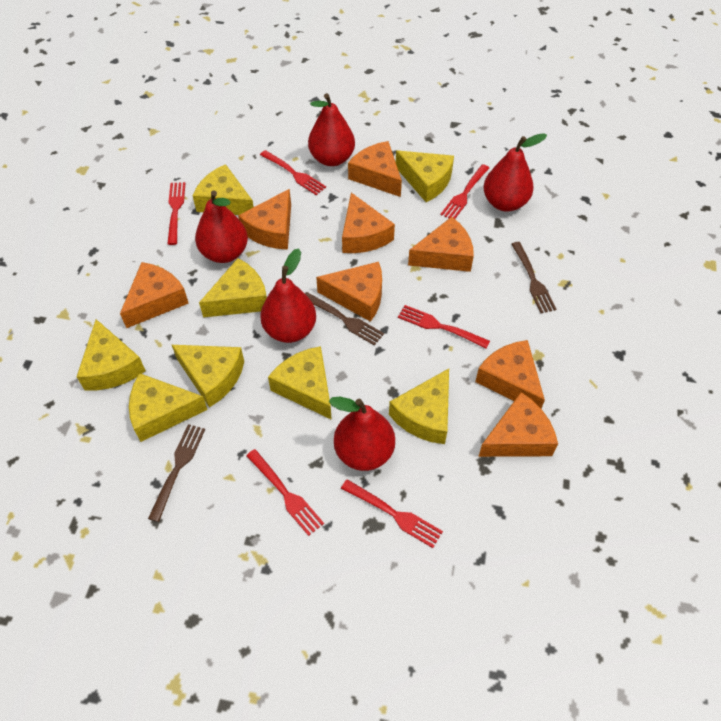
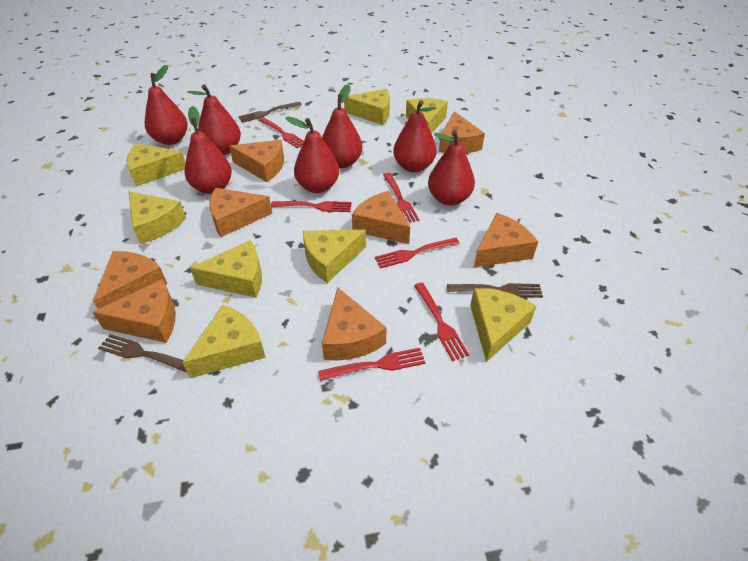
red pear: [195,191,248,263] [260,249,316,343] [308,93,355,166] [329,397,395,471] [483,133,547,212] = 5 -> [145,65,188,145] [185,106,232,194] [187,84,241,155] [285,116,339,193] [322,84,363,168] [393,100,437,172] [428,130,475,206] = 7

